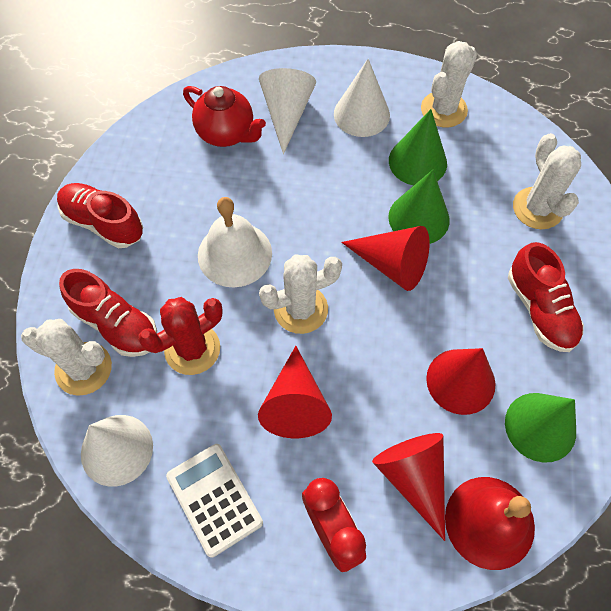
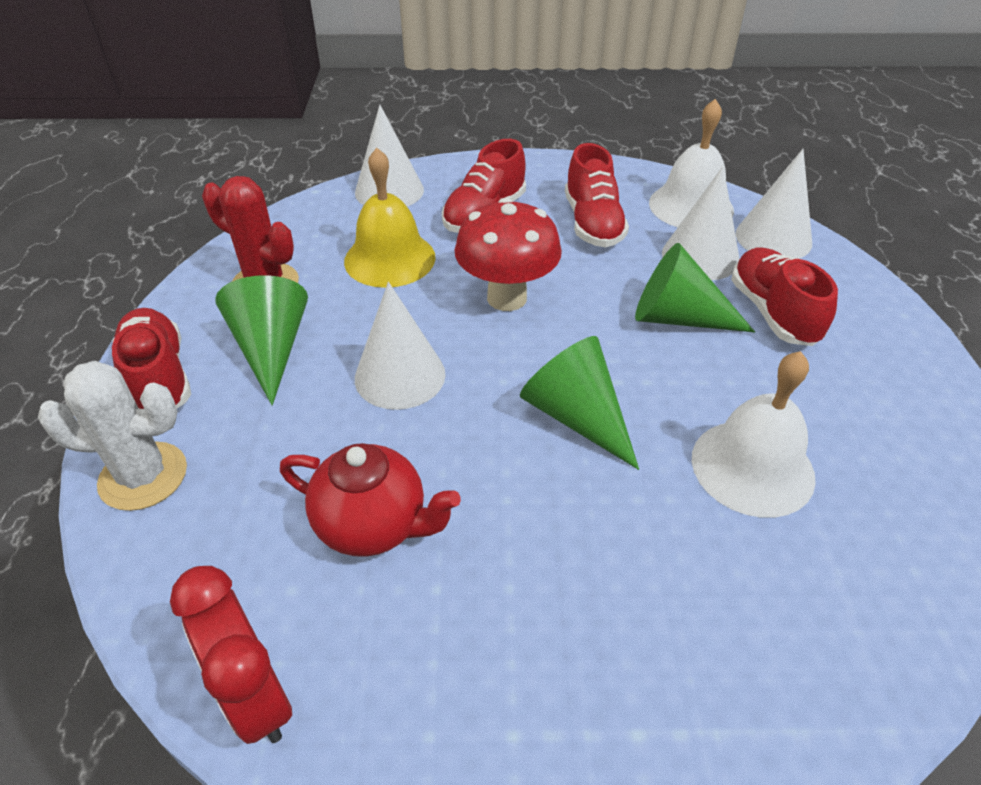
red bell: [445,477,535,570] = 1 -> none = 0
red cone: [258,346,332,438] [341,226,430,291] [372,433,445,541] [426,348,495,415] = 4 -> none = 0
red mushroom: none = 0 -> [455,198,562,311] = 1
red shoe: [57,183,143,248] [59,269,157,357] [508,242,584,352] = 3 -> [112,308,191,409] [442,139,526,233] [565,143,629,247] [731,248,838,346] = 4
white bell: [198,197,272,288] = 1 -> [649,99,734,227] [692,351,816,518] = 2
white cactus: [21,319,112,396] [259,255,342,334] [421,41,477,127] [513,133,581,229] = 4 -> [38,361,187,511] = 1
white calculator: [166,444,263,558] = 1 -> none = 0
white cone: [81,415,153,487] [259,68,316,154] [334,59,390,137] = 3 -> [355,105,424,207] [355,282,446,410] [662,166,740,280] [735,149,812,259] = 4
yellow bell: none = 0 -> [344,148,436,288] = 1

